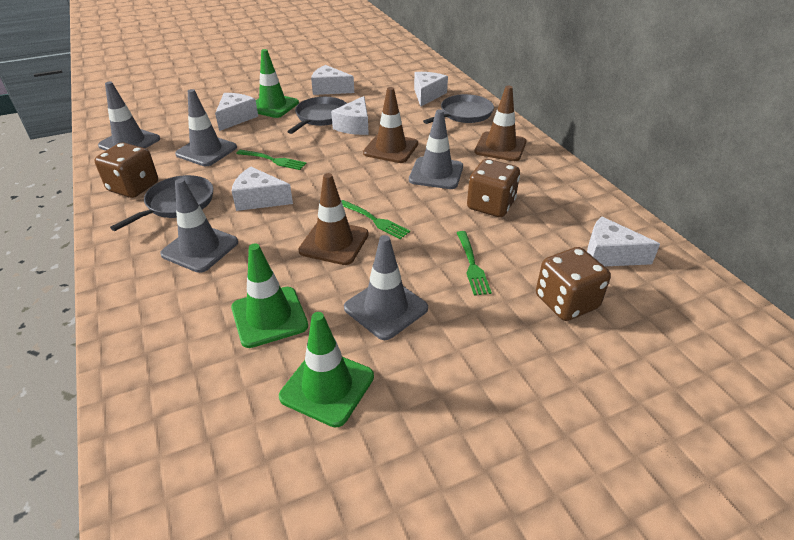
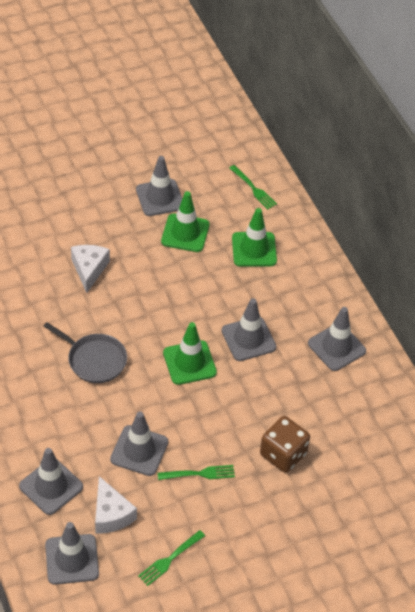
brown dice: [94,142,158,198] [467,159,520,217] [536,247,611,321] = 3 -> [260,416,310,473] = 1
brown traffic cone: [298,173,369,265] [363,87,418,163] [475,86,526,161] = 3 -> none = 0
grey pan: [110,175,213,231] [287,97,347,134] [423,94,494,124] = 3 -> [43,322,127,383] = 1
grey traffic cone: [98,82,160,151] [160,178,238,273] [175,89,237,166] [344,235,428,340] [409,109,463,189] = 5 -> [19,448,83,515] [45,522,99,585] [110,411,168,476] [136,156,183,216] [222,298,276,361] [308,307,366,371] = 6
white cheese: [215,93,258,131] [232,166,293,211] [311,65,354,95] [331,96,369,135] [414,72,448,107] [587,216,660,266] = 6 -> [71,245,110,293] [95,476,137,534] = 2

